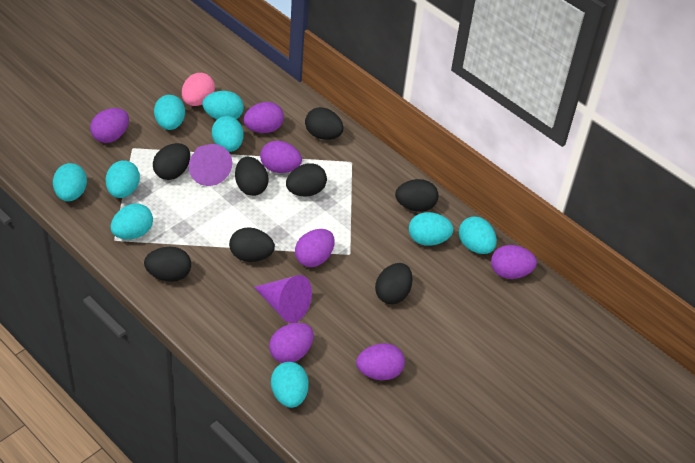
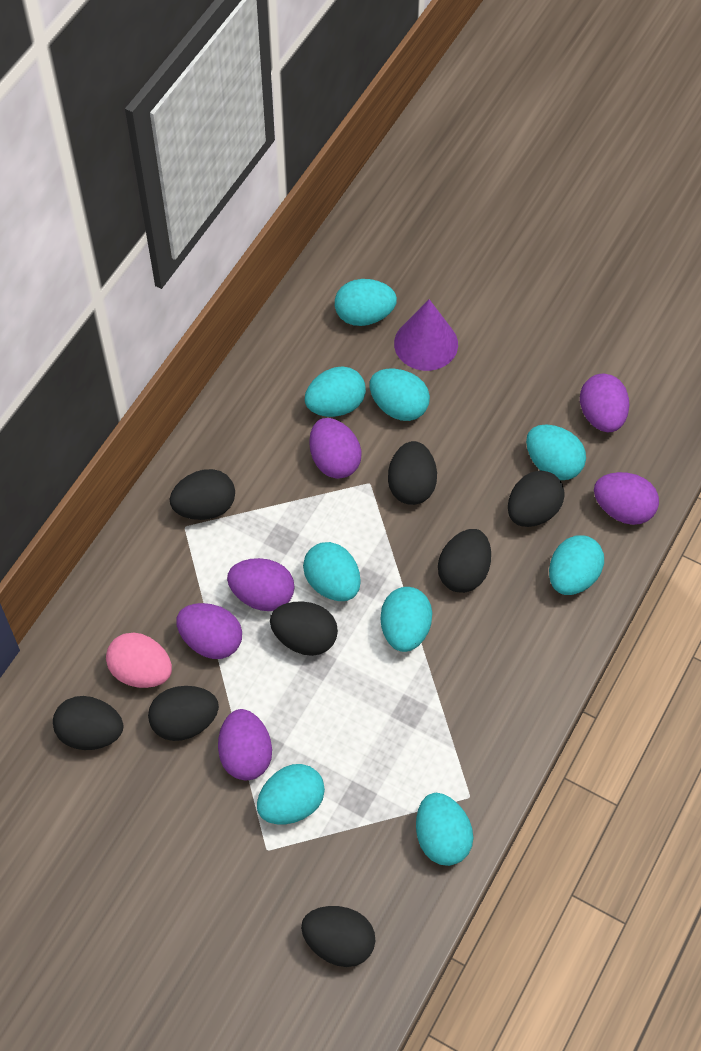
purple cone: [189,144,232,186] [254,275,312,323] = 2 -> [394,299,458,371] = 1
purple egg: [90,108,129,143] [243,102,284,133] [260,141,302,173] [269,323,314,363] [295,229,335,267] [356,343,405,380] [491,245,537,279] = 7 -> [176,603,242,659] [218,709,272,780] [227,558,295,611] [309,418,362,479] [580,374,629,432] [594,472,659,525] = 6

